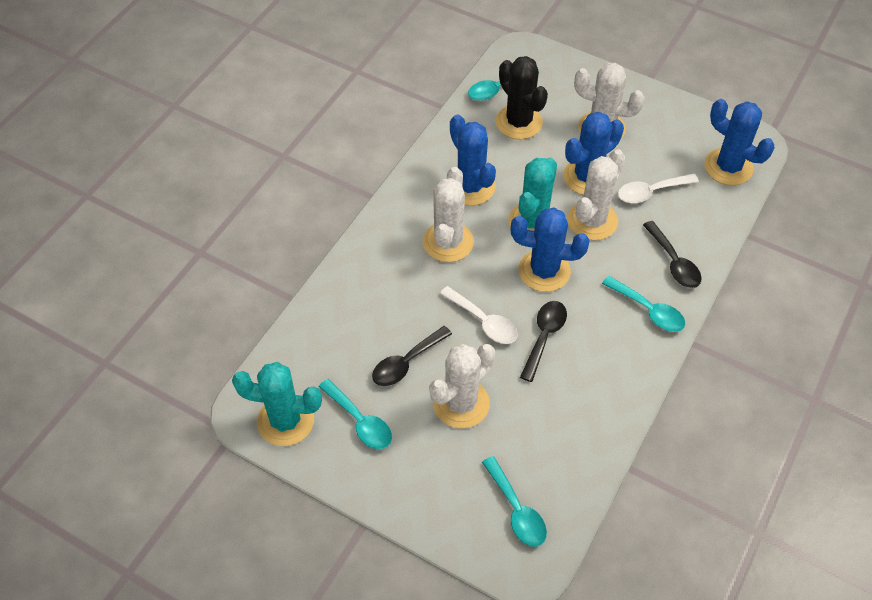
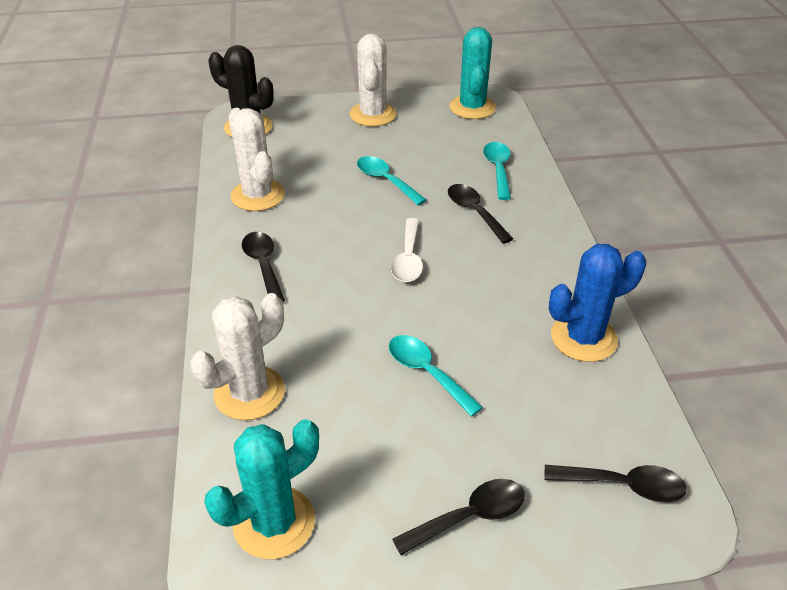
black spoon: [372,326,452,386] [520,301,567,382] [643,221,702,288] = 3 -> [242,232,285,302] [392,479,525,555] [448,184,513,244] [544,465,687,502] = 4
blue cactus: [450,115,496,206] [511,208,589,292] [563,112,624,195] [704,99,774,185] = 4 -> [549,244,646,362] = 1
turquoise spoon: [319,379,392,449] [468,70,540,101] [482,456,547,547] [602,276,685,332] = 4 -> [357,156,426,205] [389,335,483,417] [483,142,511,200] = 3
white cactus: [423,167,474,262] [429,344,495,429] [568,149,625,240] [574,63,645,139] = 4 -> [190,293,285,420] [229,108,285,211] [350,33,397,127] = 3
white spoon: [440,286,518,344] [618,174,699,203] = 2 -> [391,218,423,282] = 1

